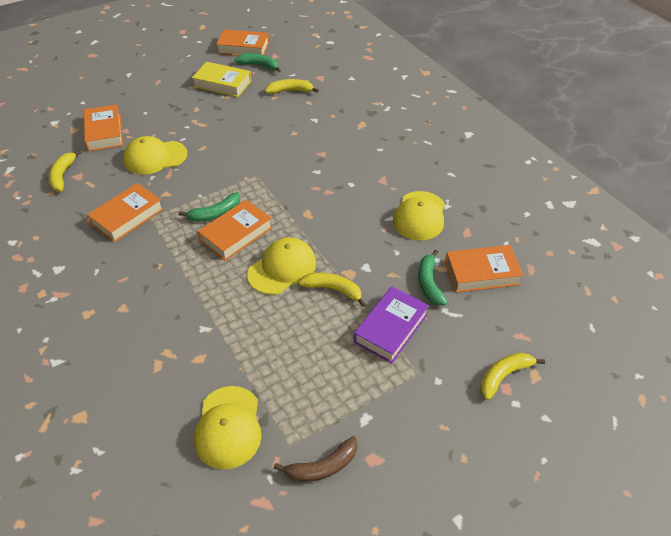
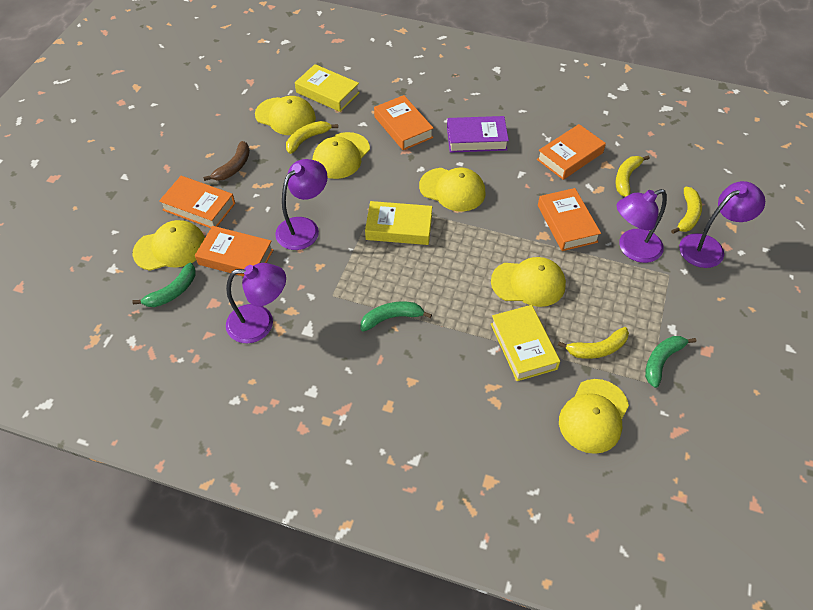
purple lamp: none = 0 -> [226,263,286,343] [275,159,328,250] [617,189,667,263] [679,181,765,268] = 4
yellow book: [192,62,252,97] = 1 -> [295,64,360,112] [365,201,432,245] [491,305,560,381] = 3
yellow cap: [123,136,187,175] [194,386,262,469] [247,237,316,295] [393,191,445,241] = 4 -> [133,220,205,271] [255,96,316,135] [313,132,370,179] [419,168,485,212] [491,257,566,307] [559,379,629,454] = 6

